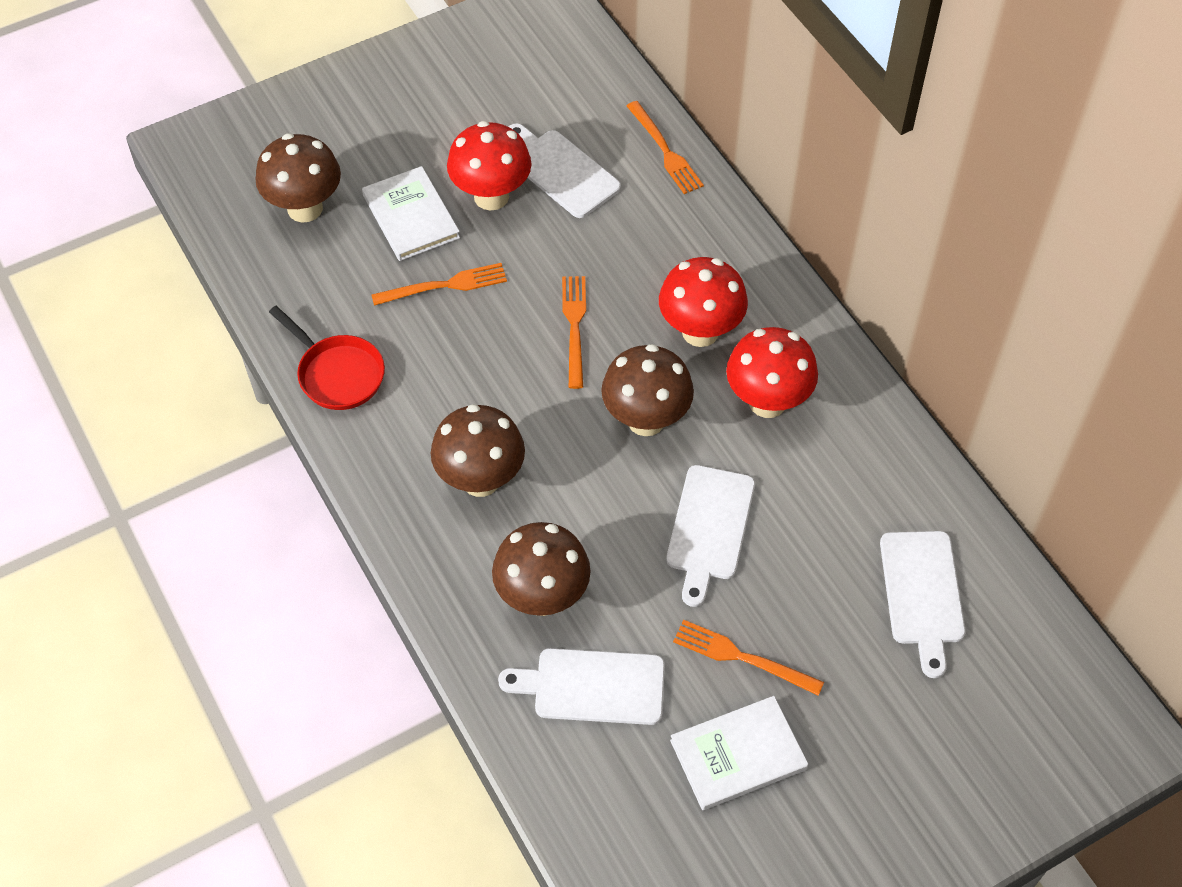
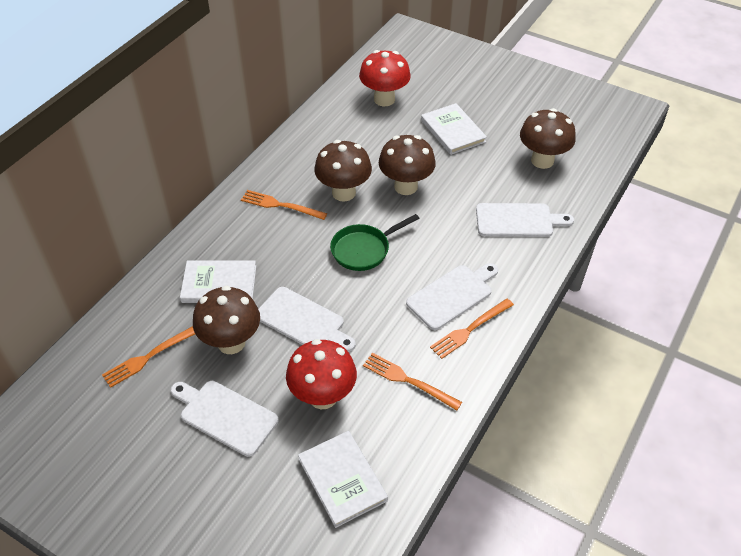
green pan: none = 0 -> [330,214,420,271] = 1
red mushroom: [447,121,531,211] [659,257,748,347] [726,327,818,418] = 3 -> [286,339,357,409] [359,50,411,106] = 2
red pan: [269,306,385,410] = 1 -> none = 0
white book: [362,166,460,261] [670,696,808,810] = 2 -> [180,260,256,303] [298,431,388,528] [421,103,487,155] = 3

